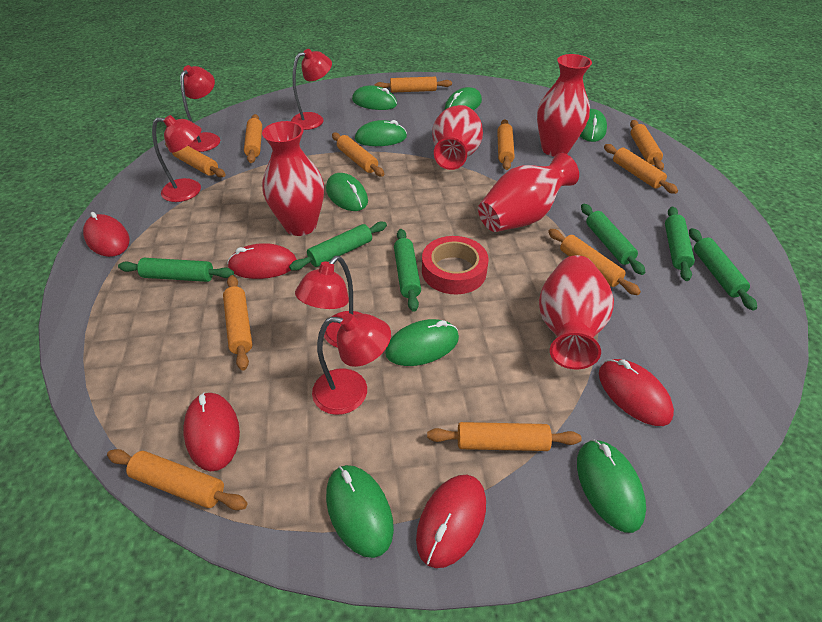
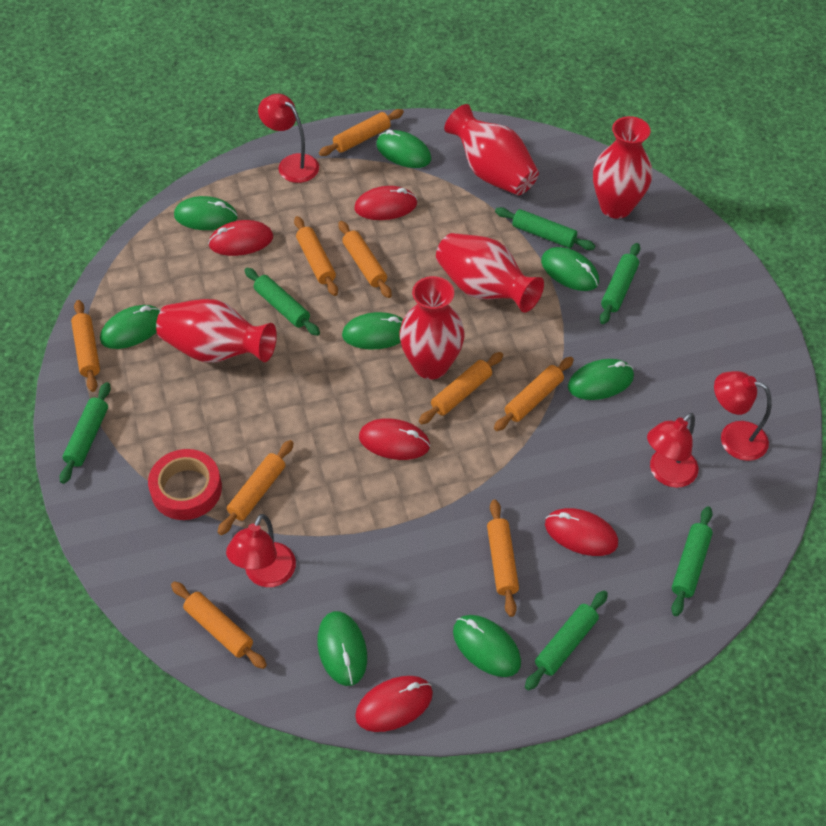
orange rolling pin: [107,449,247,510] [165,142,226,177] [223,275,252,370] [244,114,262,163] [332,132,384,177] [375,77,452,93] [427,422,582,451] [497,119,515,170] [548,229,641,295] [604,144,678,194] [630,120,664,171] = 11 -> [71,300,100,392] [171,581,267,669] [218,440,294,535] [294,216,338,296] [319,109,404,156] [339,221,392,298] [419,352,503,424] [487,500,519,617] [494,357,574,431] = 9
red lamp: [152,115,202,202] [180,65,220,152] [291,49,332,130] [295,256,363,348] [312,313,391,415] = 5 -> [226,514,296,587] [258,94,319,183] [647,413,698,488] [714,371,772,461] = 4

